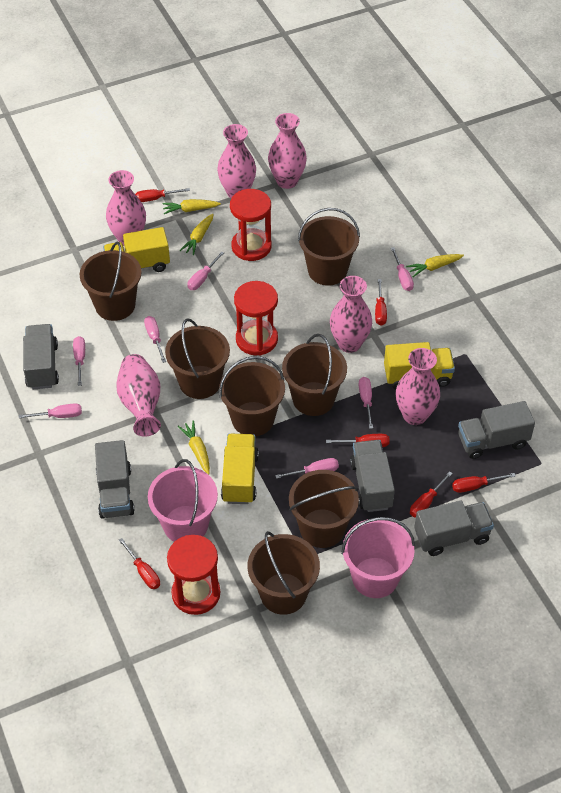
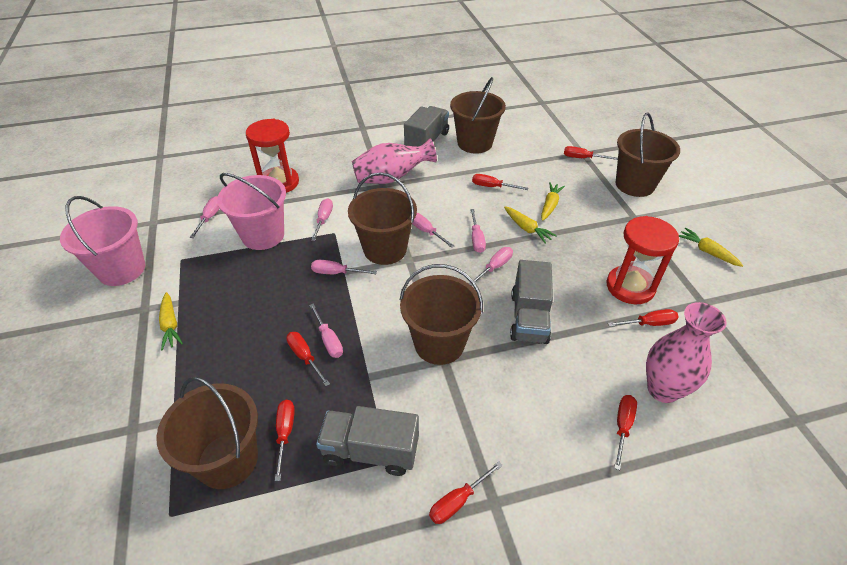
brown bucket: [80,242,142,321] [165,319,230,399] [219,356,285,436] [248,531,320,615] [282,334,347,416] [289,470,359,548] [298,208,360,286] = 7 -> [156,377,258,489] [348,172,417,265] [400,264,483,365] [450,77,506,154] [616,113,680,197] = 5
grey truck: [23,324,59,389] [95,440,135,519] [350,440,395,512] [414,501,494,556] [458,401,535,459] = 5 -> [316,406,419,476] [404,106,449,147] [510,260,553,344] = 3
pink vase: [106,170,146,246] [116,354,161,437] [217,124,256,198] [268,113,307,189] [330,276,372,353] [396,348,440,425] = 6 -> [352,138,437,184] [646,302,727,403] = 2
red hourglass: [167,535,220,615] [230,189,272,261] [234,281,278,356] = 3 -> [246,119,299,193] [607,216,679,304] = 2
red screwdriver: [119,538,160,589] [135,188,190,202] [326,434,390,447] [375,279,387,326] [410,471,453,518] [452,473,516,493] = 6 -> [275,400,295,481] [286,332,330,386] [429,461,503,524] [472,174,528,190] [564,146,618,160] [608,309,679,327] [614,395,637,470] = 7
yellow truck: [103,227,170,272] [221,434,259,504] [384,342,455,390] = 3 -> none = 0

